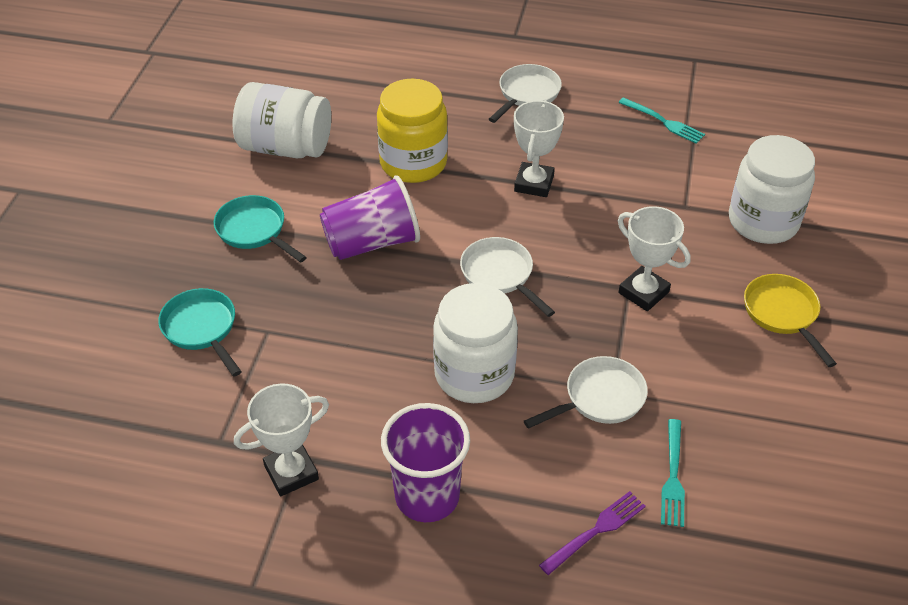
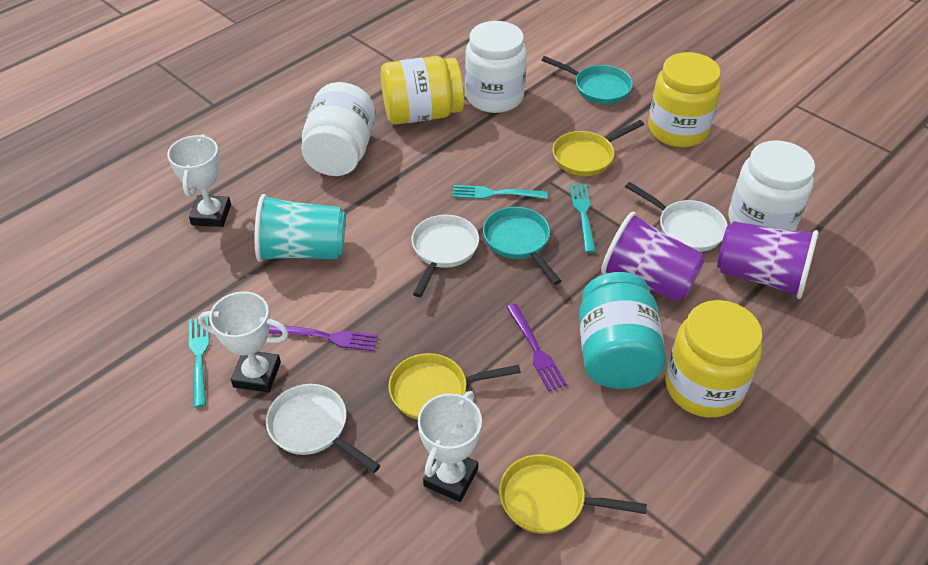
purple fork: [539,491,646,575] = 1 -> [269,325,378,351] [506,304,567,391] = 2
turquoise cup: none = 0 -> [255,194,345,262] = 1
turquoise fork: [618,97,705,144] [661,419,685,527] = 2 -> [189,317,209,408] [452,185,547,199] [570,184,596,253] = 3
turquoise jar: none = 0 -> [579,272,666,389] = 1
yellow jar: [377,79,448,183] = 1 -> [381,56,464,125] [648,52,721,147] [665,300,763,418] = 3
yellow pan: [744,274,837,367] = 1 -> [389,353,521,420] [499,454,647,534] [553,120,644,176] = 3

